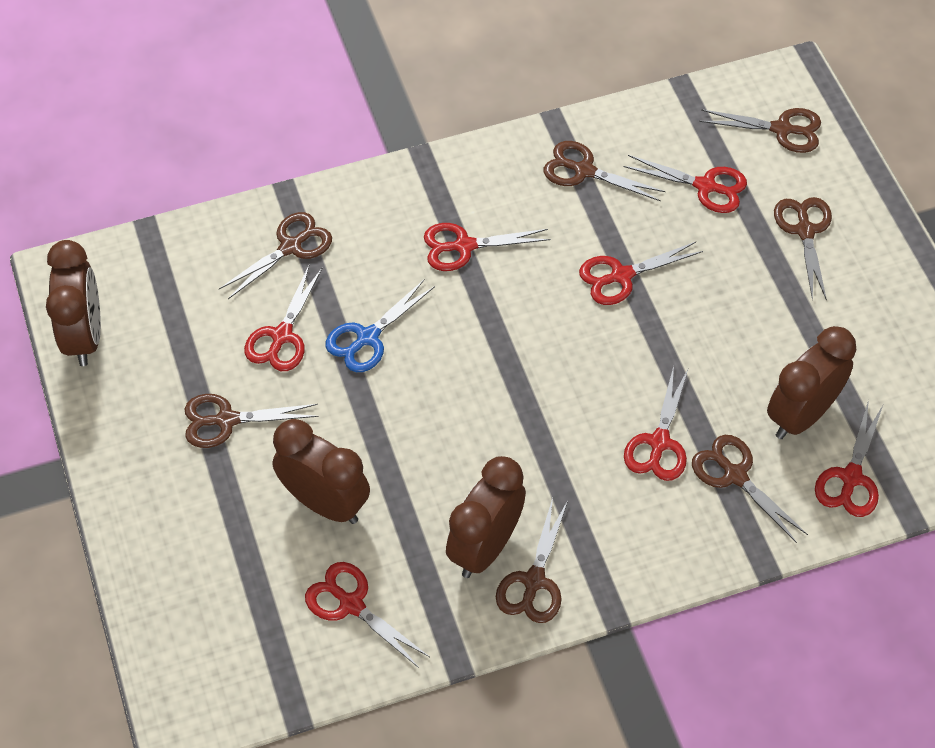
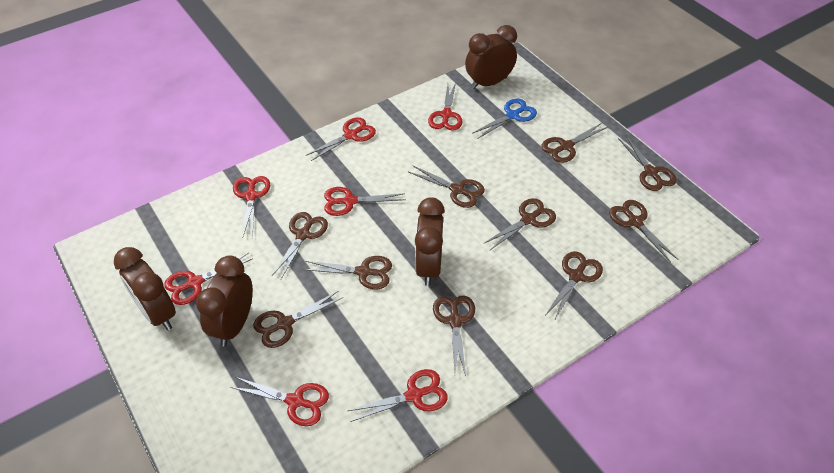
brown scissors: [185,394,319,448] [219,212,332,299] [496,498,568,623] [543,141,666,201] [692,435,808,543] [699,108,821,153] [774,197,832,301] = 7 -> [253,291,343,348] [272,212,328,279] [303,256,392,289] [409,166,485,208] [433,296,475,376] [483,198,556,250] [541,123,608,163] [546,251,603,321] [609,200,678,263] [618,136,677,191] = 10

